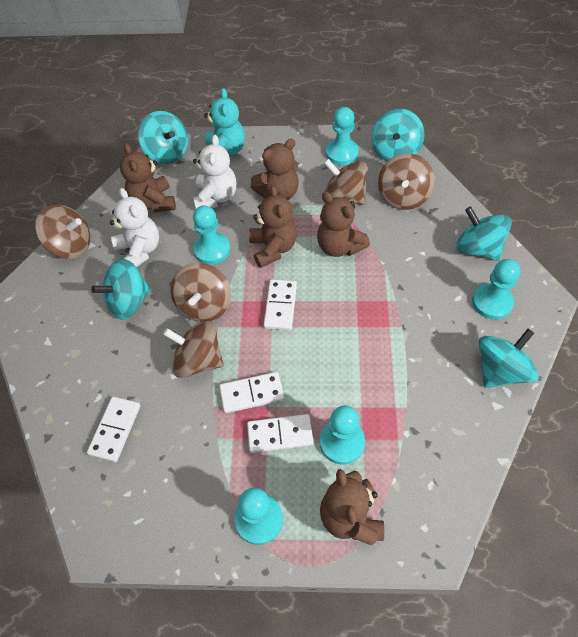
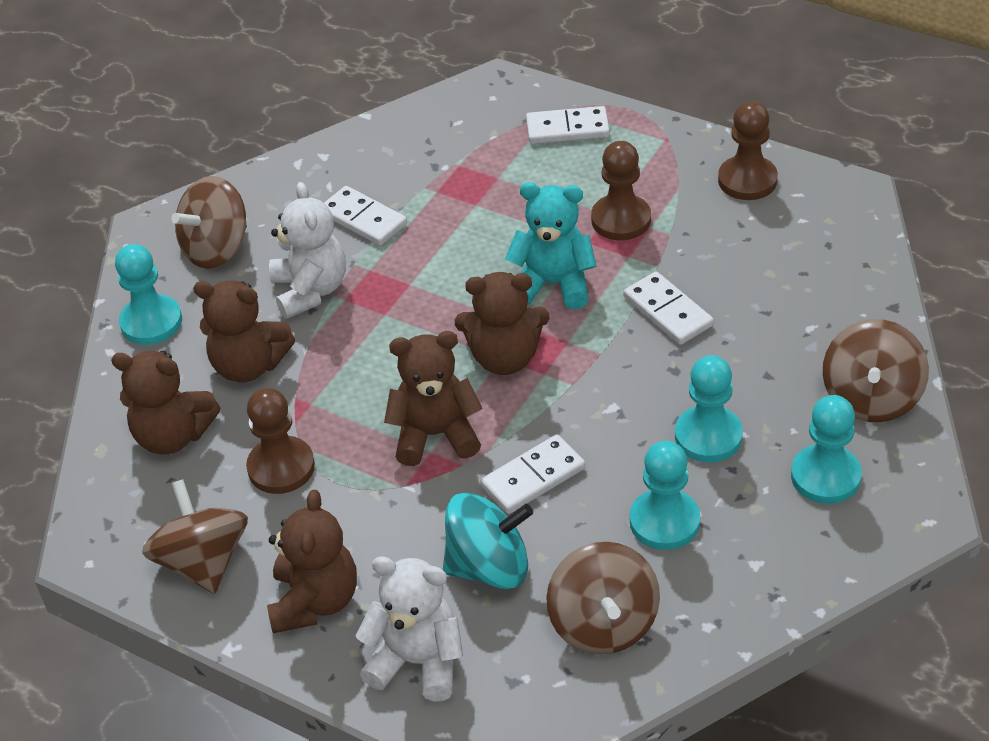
brown pawn: none = 0 -> [246,388,315,494] [591,141,651,240] [718,101,778,200] = 3
brown spinning top: [35,204,90,259] [163,320,224,378] [170,262,231,322] [324,159,367,205] [378,153,435,210] = 5 -> [142,479,248,594] [171,176,247,269] [546,542,660,655] [823,319,929,422] = 4
turquoise pawn: [193,205,230,265] [235,488,283,545] [320,405,365,465] [326,107,359,165] [472,259,520,319] = 5 -> [115,244,182,345] [630,441,700,550] [675,355,743,462] [791,395,862,504] = 4
turquoise spinning top: [91,259,151,320] [138,111,188,164] [371,109,425,161] [456,207,512,261] [479,329,538,388] = 5 -> [443,493,533,589] = 1

